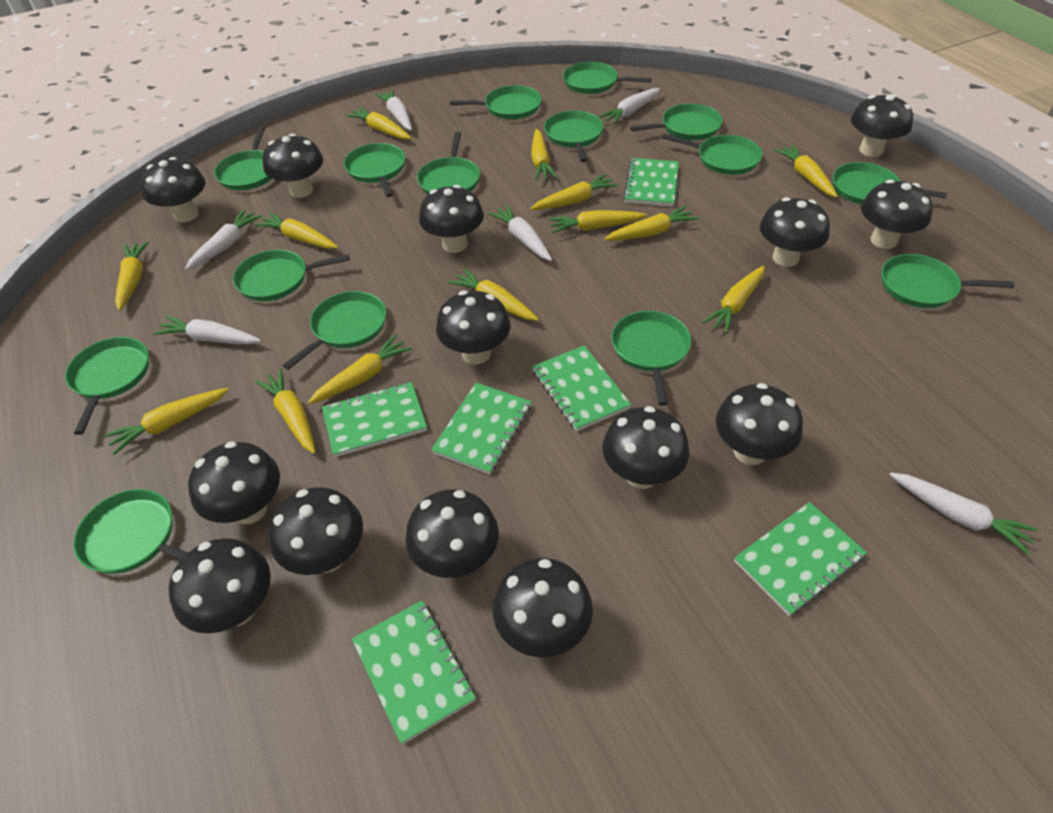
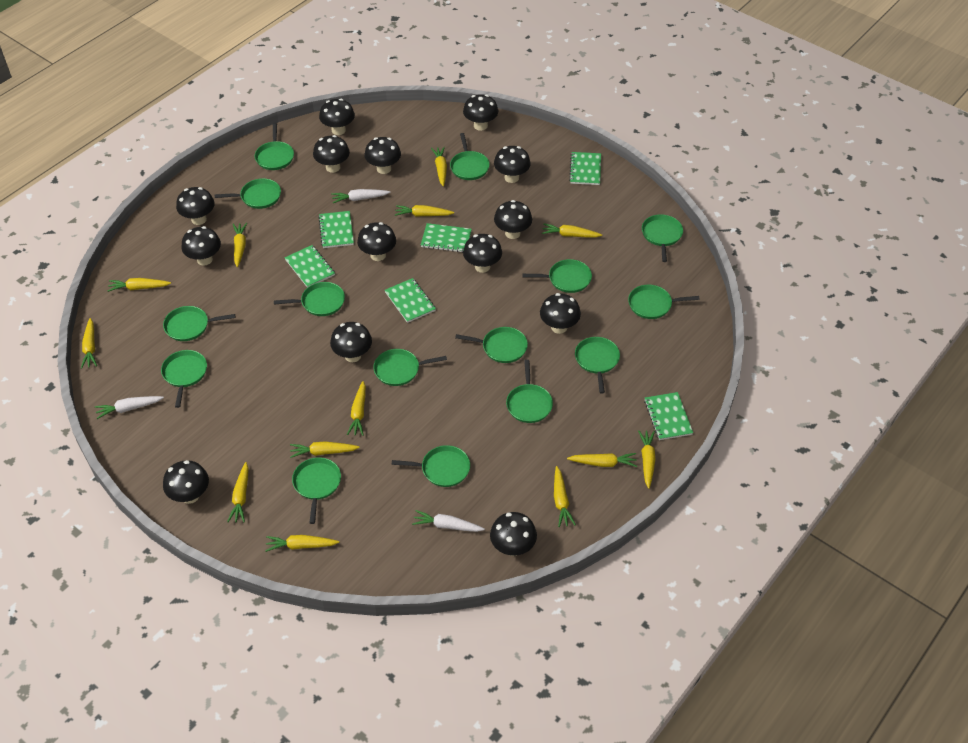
white carrot: [153,316,261,345] [185,210,262,270] [375,89,412,131] [488,205,552,261] [598,88,660,125] [889,472,1038,555] = 6 -> [95,396,164,419] [331,189,390,203] [412,510,485,532] = 3

